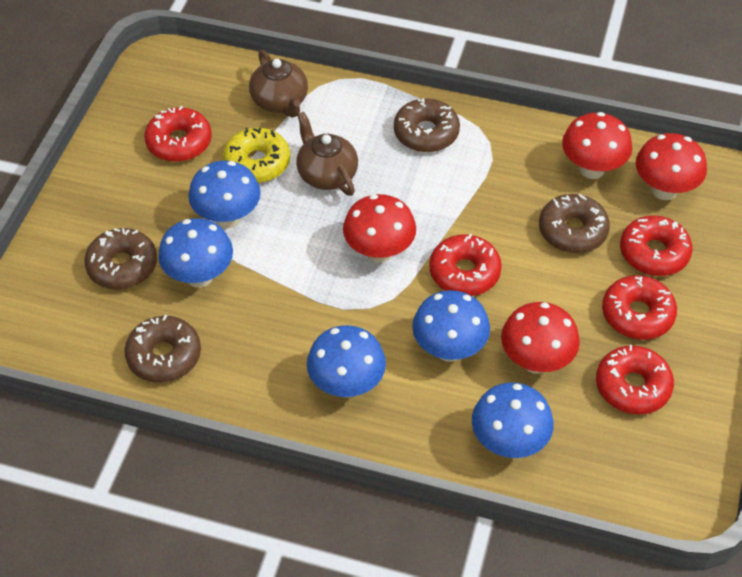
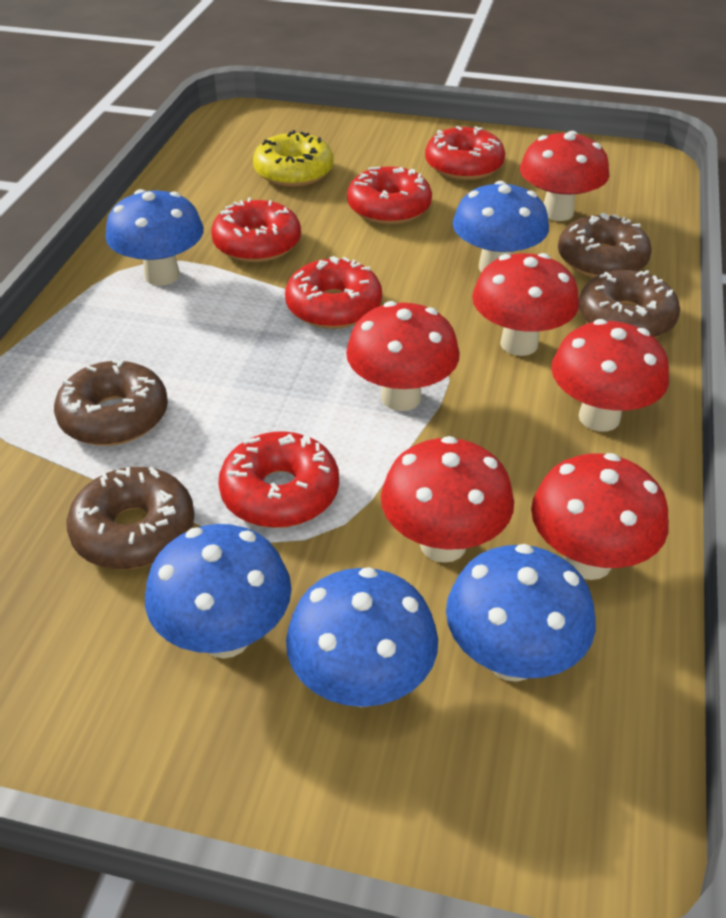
brown teapot: [249,50,308,117] [296,111,358,196] = 2 -> none = 0
red mushroom: [343,194,416,263] [501,302,580,374] [562,112,632,179] [635,133,707,200] = 4 -> [346,301,460,411] [381,436,514,563] [472,253,579,356] [520,131,609,221] [531,453,669,580] [551,319,669,431] = 6

